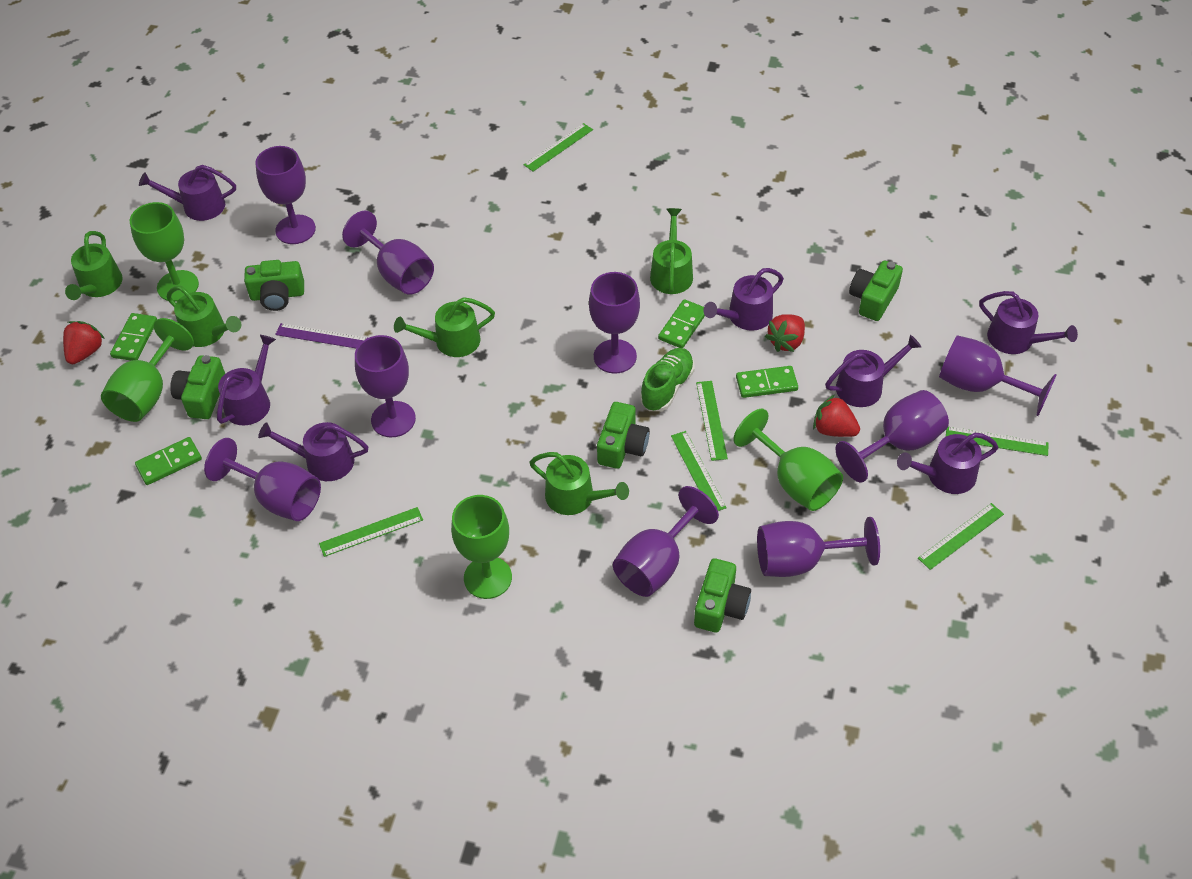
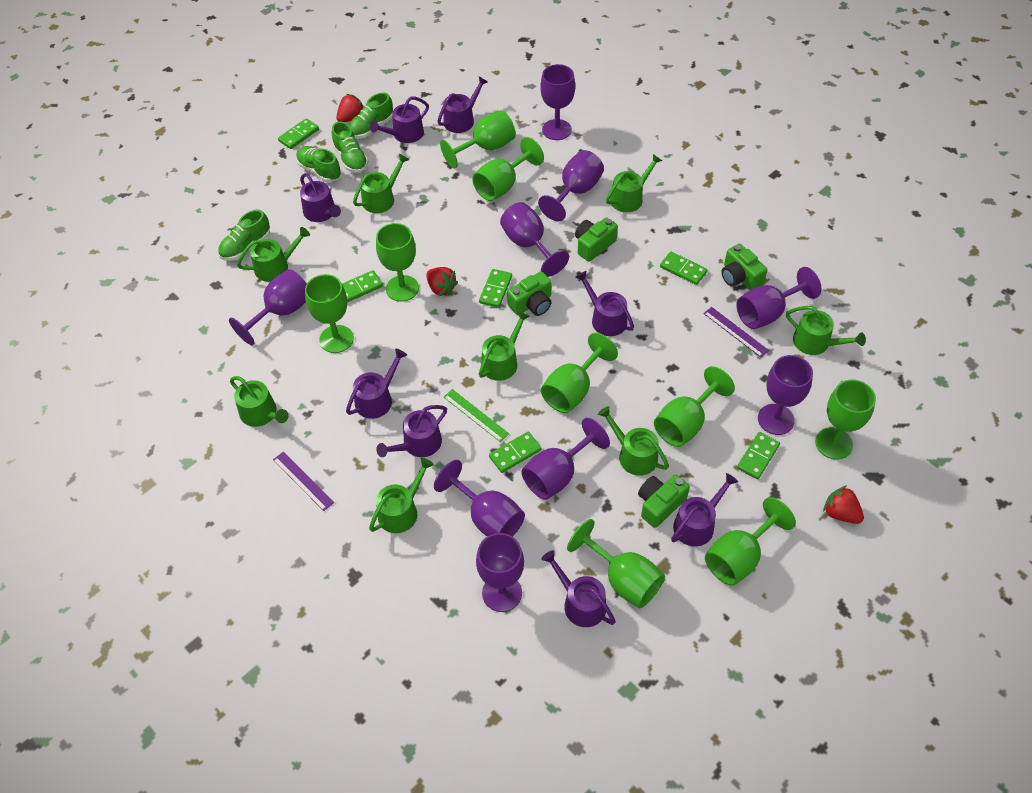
green camera: [170,355,225,419] [244,260,304,311] [597,402,650,469] [694,558,751,633] [849,260,903,321] = 5 -> [507,272,551,316] [575,217,618,262] [638,474,690,528] [721,244,767,290] = 4
green domino: [110,313,157,361] [135,437,202,485] [658,299,705,348] [736,366,798,398] = 4 -> [278,118,319,149] [342,270,383,302] [479,269,512,308] [489,432,542,473] [660,251,707,285] [737,432,780,479] = 6
green goblet: [101,318,194,422] [130,202,199,302] [451,495,512,599] [733,409,843,511] = 4 -> [305,274,354,353] [376,223,419,302] [440,110,516,169] [472,137,544,201] [541,333,618,413] [567,519,665,608] [654,366,735,447] [705,497,796,586] [815,379,876,460] = 9
green ruler: [319,507,423,557] [524,123,593,172] [671,431,727,511] [696,381,728,461] [918,503,1004,570] [946,426,1049,456] = 6 -> [444,389,509,442] = 1
green shoe: [640,348,695,411] = 1 -> [218,210,270,261] [296,146,341,182] [332,121,369,173] [349,93,393,139] = 4
green watering can: [65,231,123,300] [166,286,241,347] [394,297,495,357] [529,452,629,515] [650,208,693,294] = 5 -> [230,376,289,427] [237,227,310,282] [353,153,409,213] [369,458,434,533] [479,311,530,381] [598,406,669,476] [606,154,662,212] [786,306,866,355] = 8
purple ruler: [275,323,367,348] = 1 -> [273,452,334,511] [703,307,769,357] = 2
purple watering can: [139,165,236,221] [217,335,276,425] [258,422,368,481] [703,268,784,331] [825,335,921,407] [897,433,998,494] [979,291,1078,354] = 7 -> [300,173,341,222] [346,349,407,419] [370,97,429,143] [376,405,447,457] [437,76,488,133] [542,550,616,627] [576,271,634,336] [671,473,738,546] = 8

